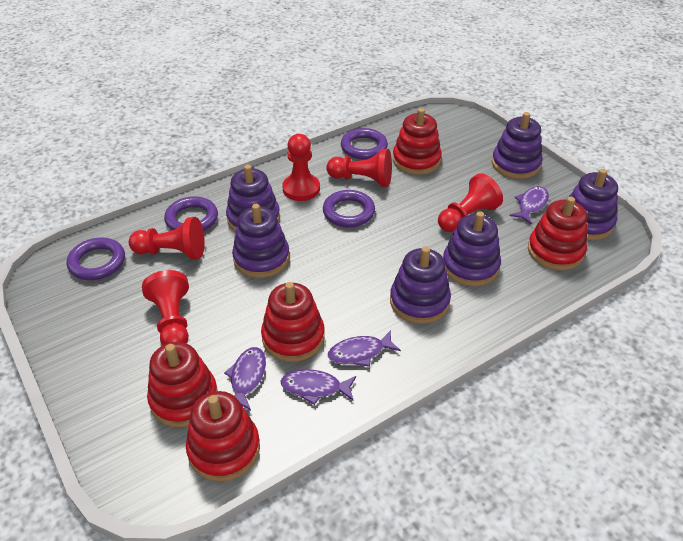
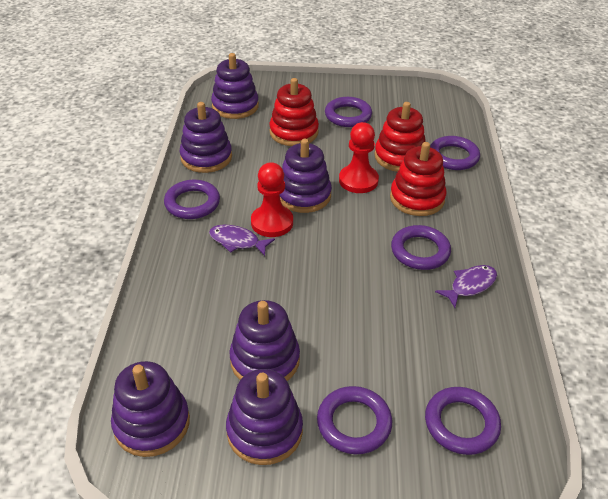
purple fish: [224,347,266,410] [281,370,356,405] [328,330,401,367] [510,186,549,224] = 4 -> [209,225,275,256] [435,265,497,308] = 2
purple ring: [67,238,125,280] [164,196,218,231] [323,190,375,227] [341,128,388,160] = 4 -> [164,180,220,219] [317,386,392,454] [325,97,372,127] [391,225,451,270] [425,387,501,455] [430,136,480,170] = 6
red pawn: [129,217,205,259] [142,270,189,346] [282,134,320,201] [326,149,392,187] [438,173,503,232] = 5 -> [251,162,293,237] [339,122,379,193] = 2
red stacking toy: [147,342,218,427] [186,391,260,482] [261,282,325,362] [393,108,442,175] [528,197,587,270] = 5 -> [269,78,319,146] [374,102,426,172] [390,142,446,216] = 3

